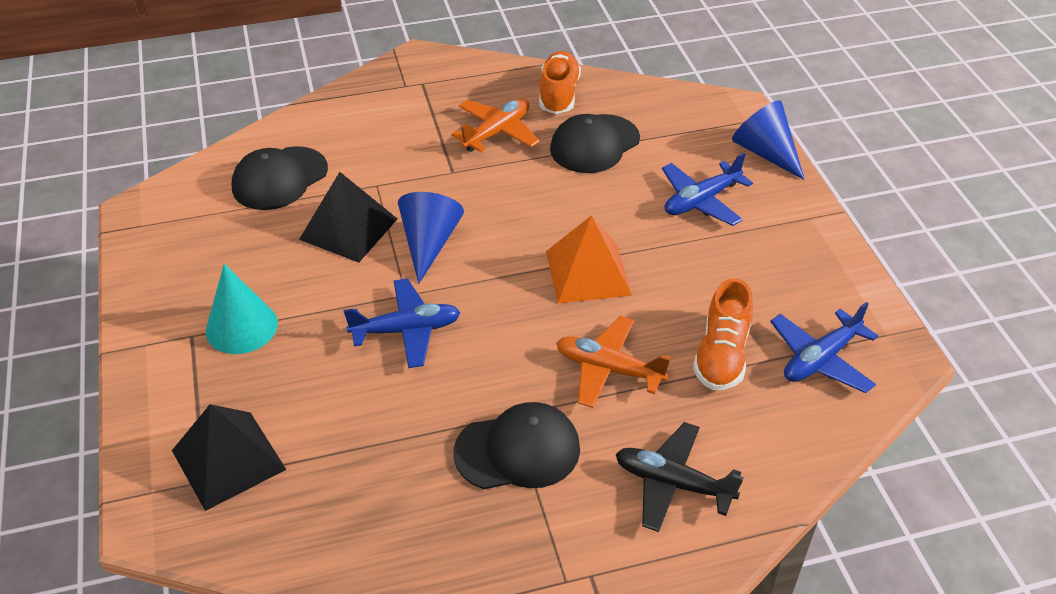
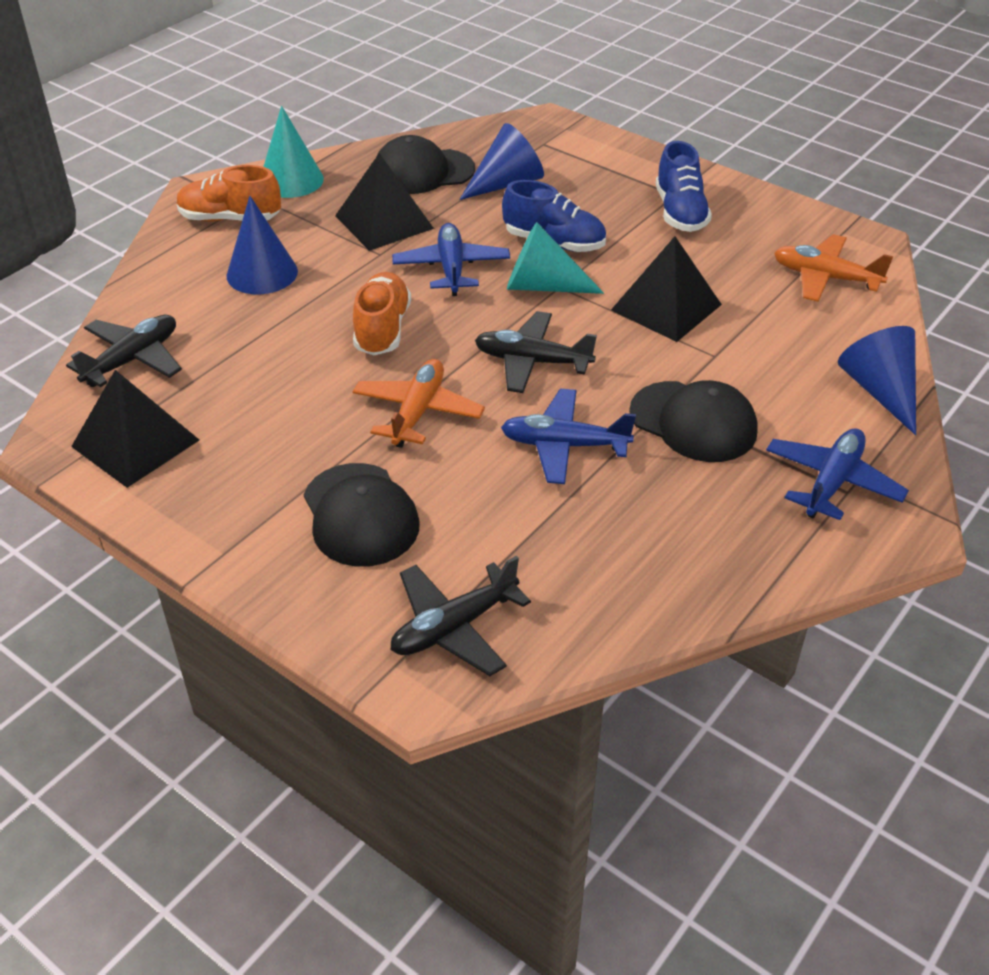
black plane: [616,422,744,532] = 1 -> [66,315,182,387] [391,555,531,676] [475,311,597,393] = 3
black pyramid: [172,404,286,511] [299,172,397,263] = 2 -> [71,370,199,488] [335,153,434,251] [611,236,722,342] = 3
blue cone: [398,192,464,284] [732,100,805,180] = 2 -> [226,196,298,294] [459,123,544,200] [838,326,916,435] = 3
blue shoe: none = 0 -> [502,180,606,252] [656,141,712,232] = 2
orange pyramid: [546,215,632,303] = 1 -> none = 0
turquoise cone: [206,264,278,354] = 1 -> [263,106,324,198] [507,222,604,294] = 2

